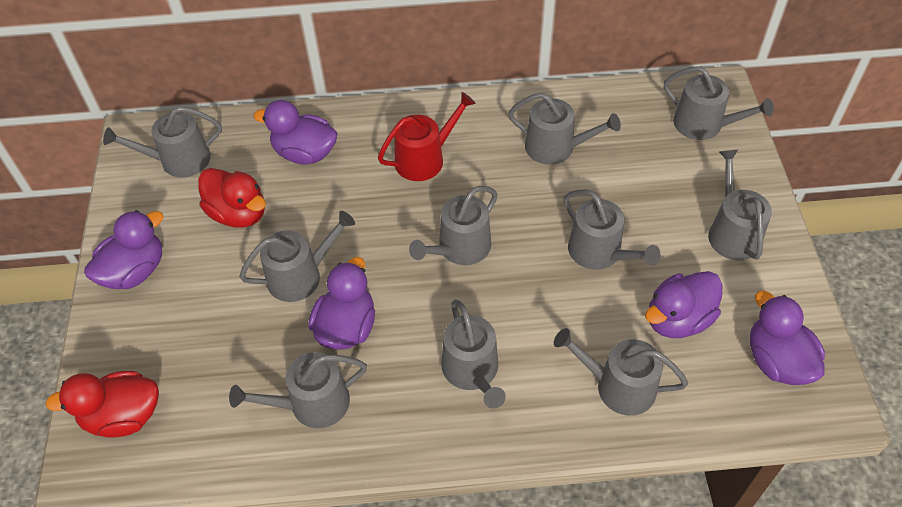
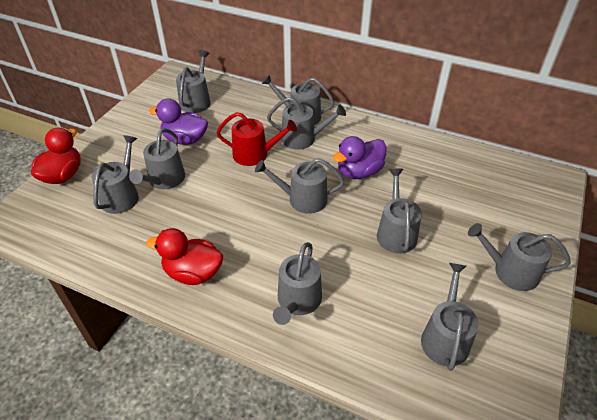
purple duck: [84,210,164,289] [254,100,338,165] [308,257,375,350] [645,271,723,338] [750,291,825,385] = 5 -> [149,98,208,145] [333,136,387,179] = 2

